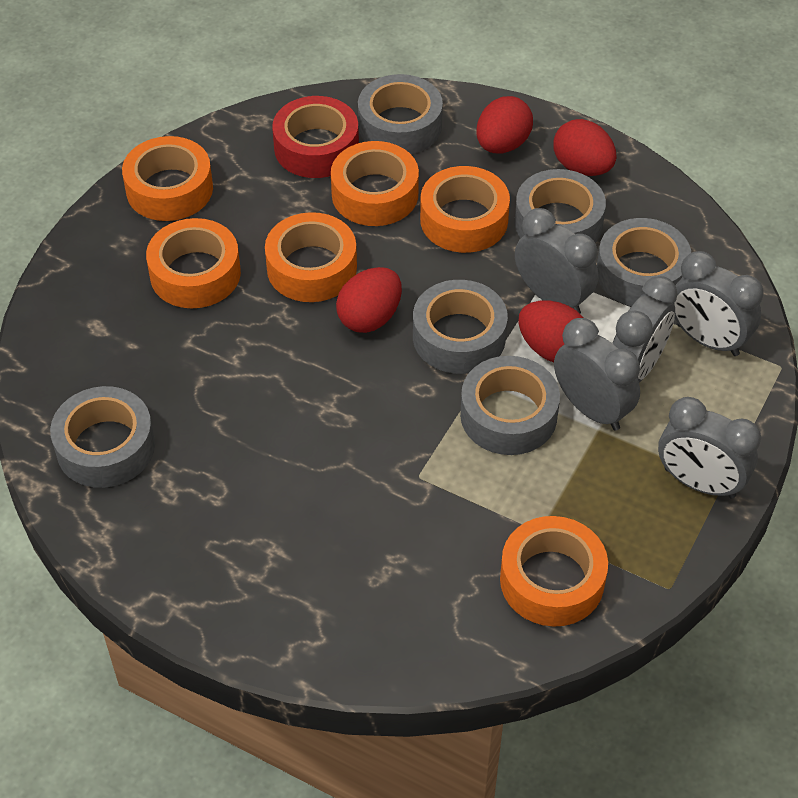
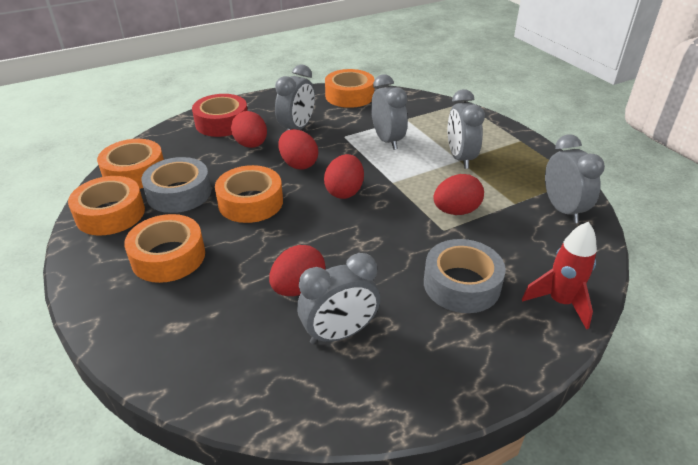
grey tape: [50,386,155,488] [358,74,443,154] [413,280,508,374] [460,356,560,455] [514,169,606,243] [597,218,691,306] = 6 -> [141,157,211,213] [424,239,506,313] = 2
orange tape: [122,136,213,221] [146,218,241,308] [265,212,357,302] [331,141,419,226] [420,166,510,253] [500,516,608,627] = 6 -> [68,176,145,235] [97,139,164,189] [124,214,205,283] [215,165,283,223] [325,69,375,108] = 5
red egg: [336,267,402,333] [476,96,533,153] [519,300,584,362] [553,119,617,176] = 4 -> [231,111,267,148] [269,245,325,296] [278,129,318,170] [324,154,364,199] [433,174,484,215] = 5
red rocket: none = 0 -> [522,222,597,330] = 1

